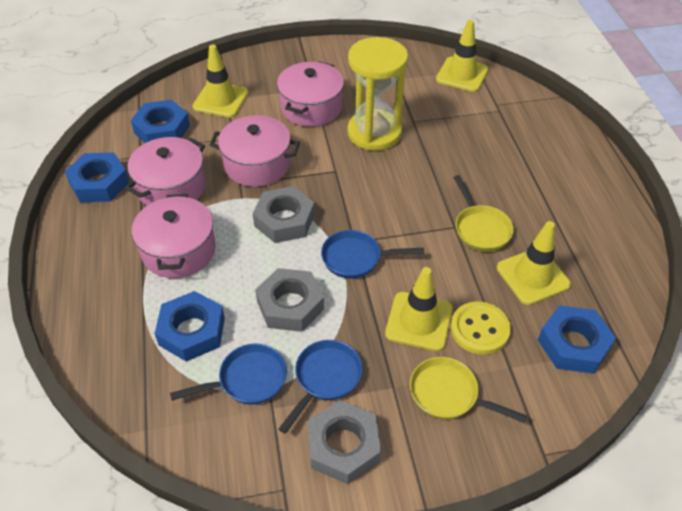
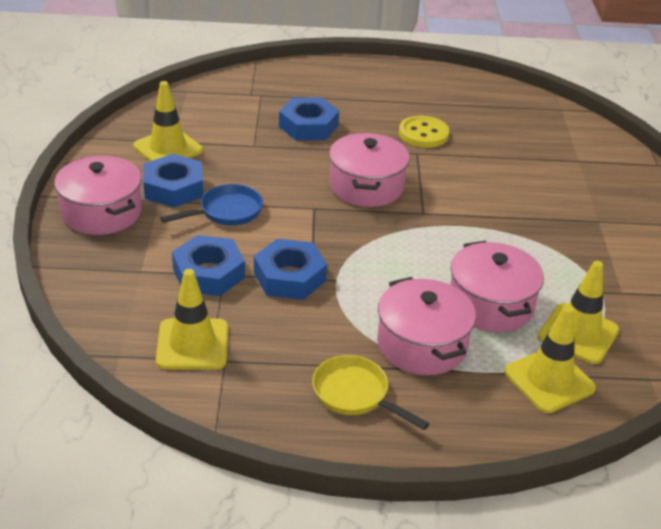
blue pan: [170,343,287,405] [279,340,363,434] [321,230,424,279] = 3 -> [160,184,263,226] = 1
grey nut: [253,186,315,243] [255,268,324,332] [307,400,381,484] = 3 -> none = 0
yellow hourglass: [347,37,408,151] = 1 -> none = 0
yellow pan: [410,357,527,423] [453,175,514,252] = 2 -> [312,355,429,430] = 1

